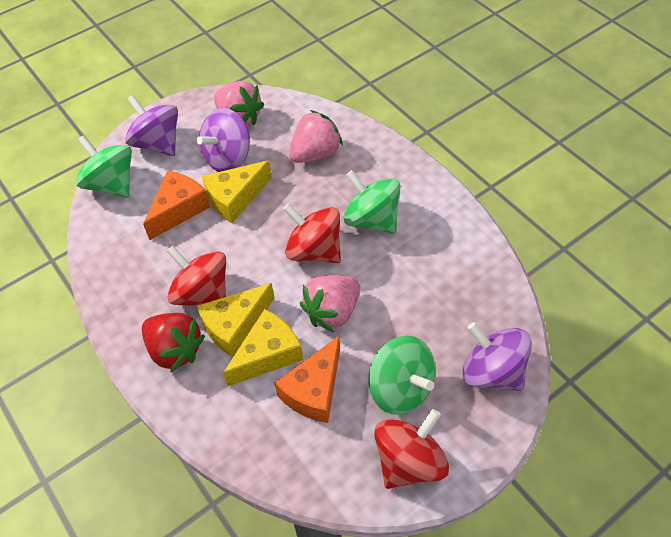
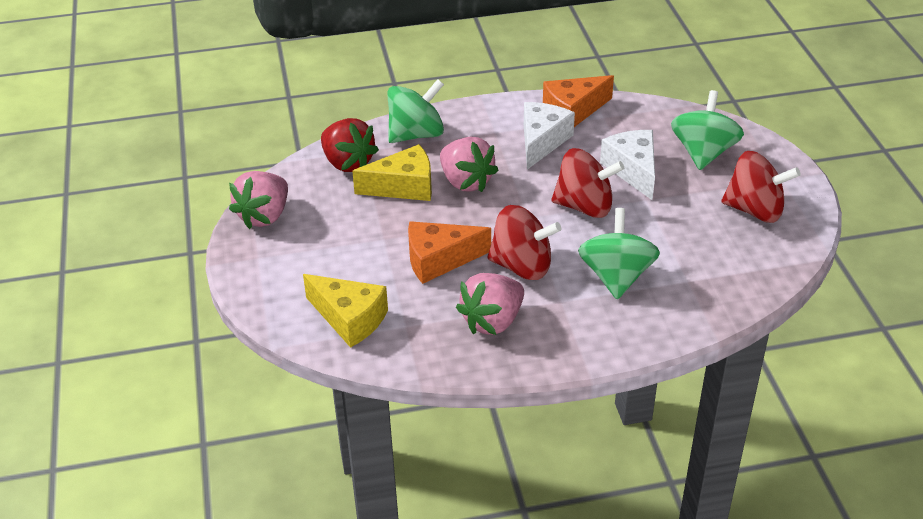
purple spinning top: [125,95,178,156] [197,108,250,172] [463,322,532,391] = 3 -> none = 0
white cheese: none = 0 -> [524,102,575,170] [600,130,655,200] = 2
yellow cheese: [197,283,275,357] [202,160,272,223] [223,309,303,386] = 3 -> [303,274,388,348] [352,144,432,201] = 2

